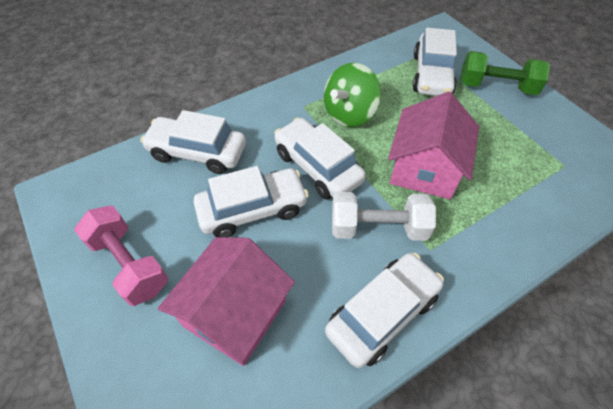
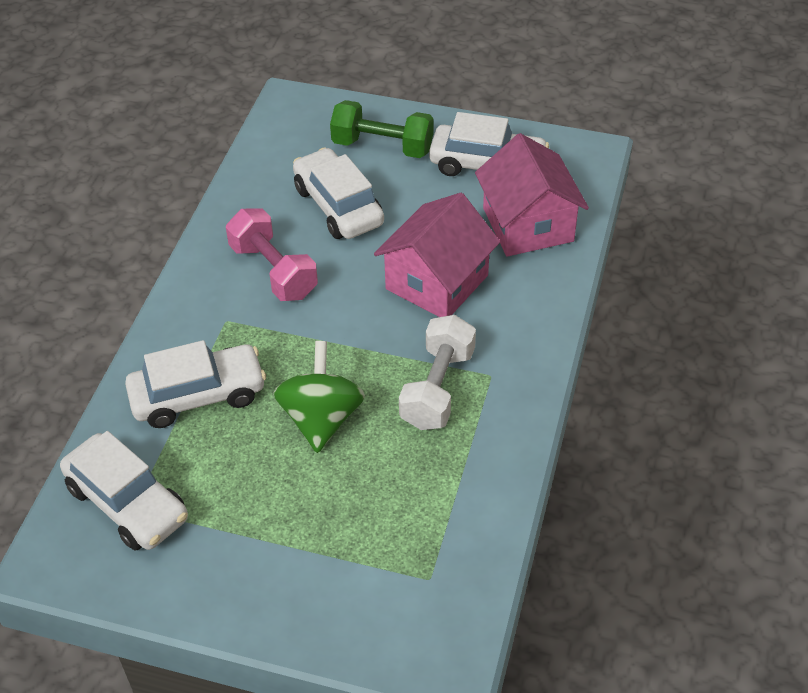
white car: [140,110,246,174] [193,166,309,237] [274,118,366,199] [325,253,444,368] [412,28,457,96] = 5 -> [60,431,188,551] [125,340,266,428] [293,147,384,239] [429,112,549,176] = 4

